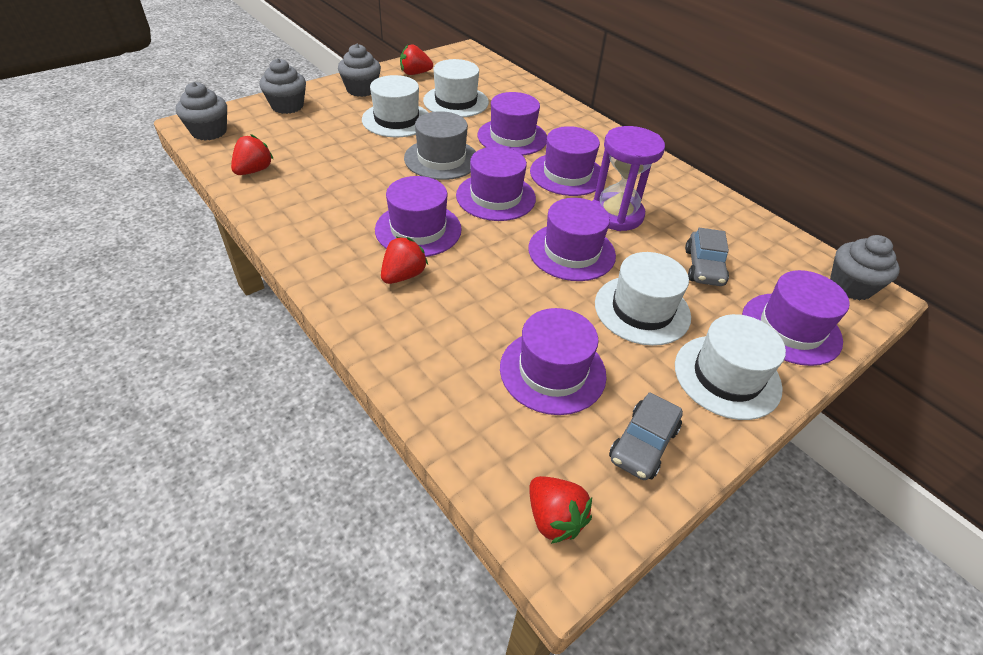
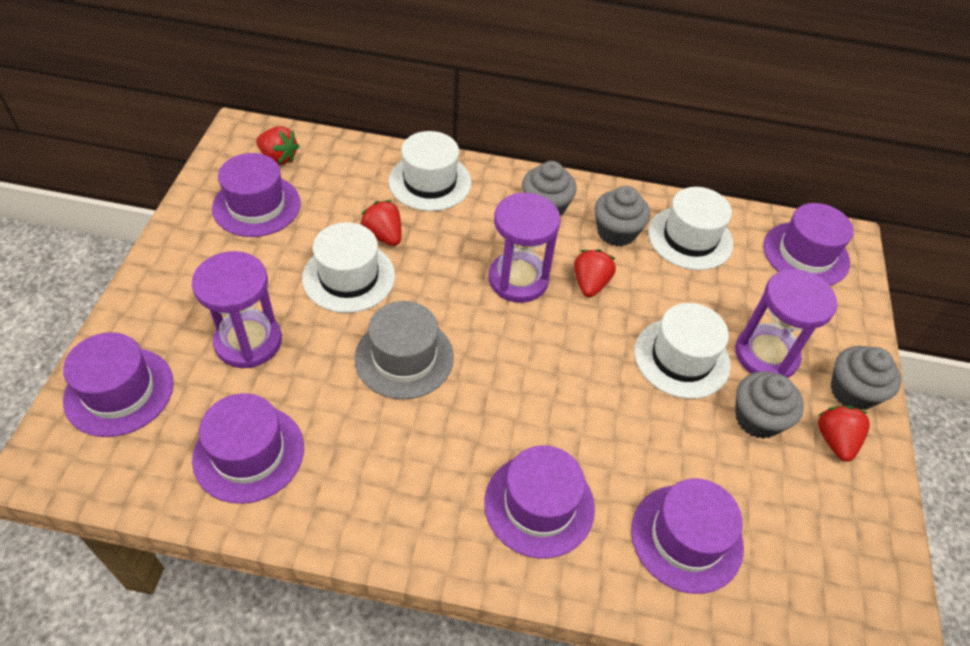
grey car: [609,392,683,480] [685,228,729,286] = 2 -> none = 0
purple hat: [375,176,462,257] [456,147,536,221] [478,92,547,155] [500,308,607,415] [528,198,616,281] [530,126,601,196] [742,270,850,366] = 7 -> [63,332,174,437] [192,393,304,504] [212,153,301,237] [484,445,595,558] [631,479,744,594] [763,203,853,286] = 6
purple hourglass: [593,126,665,231] = 1 -> [192,251,282,368] [489,193,561,303] [735,269,837,378] = 3

